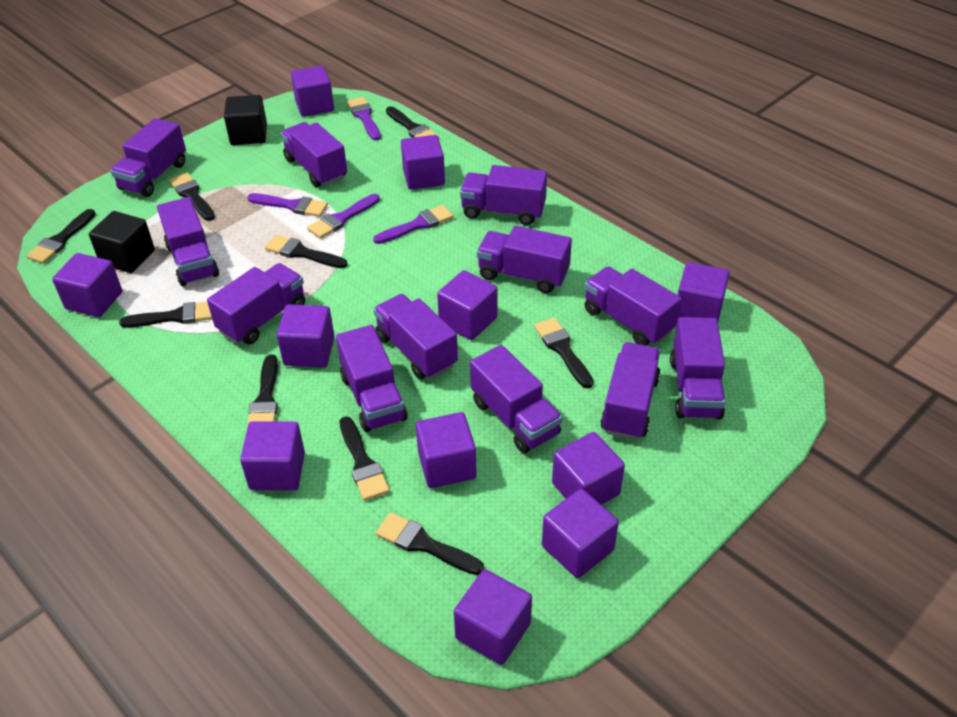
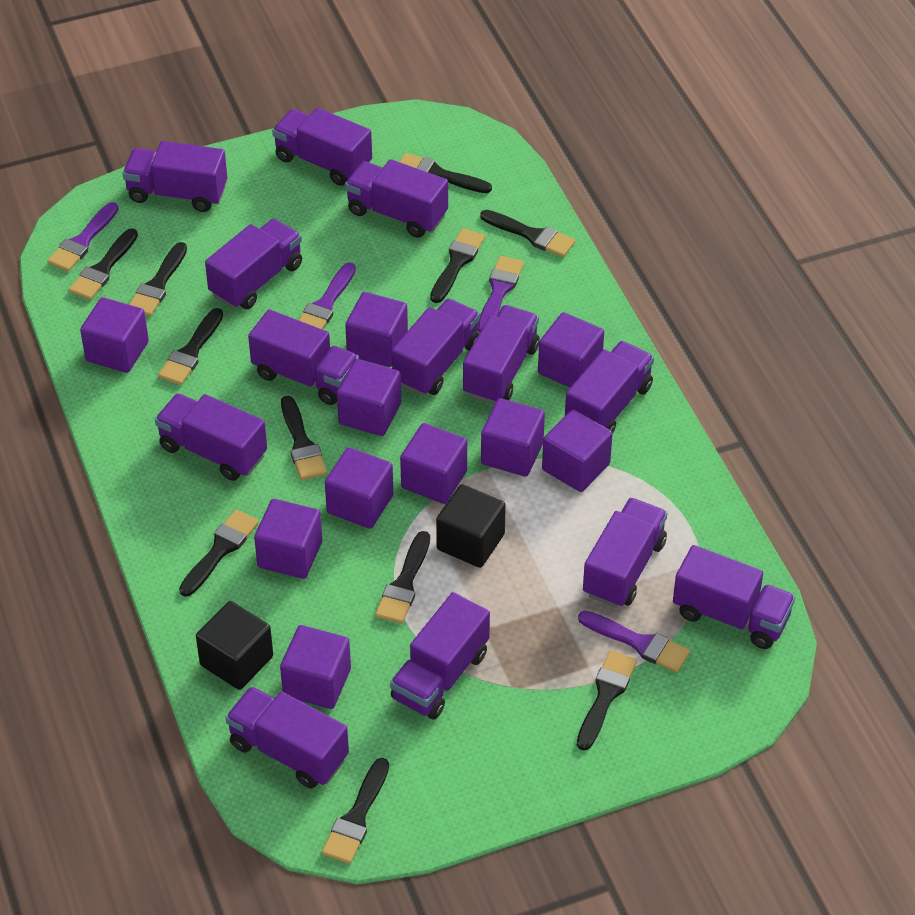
black brush: [26,209,96,264] [119,302,212,327] [169,173,215,221] [247,354,278,428] [265,235,348,268] [340,416,390,501] [376,512,484,575] [386,106,439,139] [534,318,594,388] = 9 -> [69,228,138,300] [129,242,187,317] [158,308,223,385] [179,510,259,597] [281,396,327,480] [322,758,389,864] [375,531,430,624] [399,153,492,193] [430,228,485,303] [480,210,575,257] [577,650,637,751] = 11
purple cube: [52,253,122,317] [240,421,305,490] [277,304,335,368] [291,66,334,117] [401,135,445,190] [416,412,477,488] [437,270,497,340] [454,569,532,665] [542,489,619,578] [552,432,625,505] [678,262,730,322] = 11 -> [80,297,149,373] [254,499,322,579] [280,625,351,709] [325,447,394,529] [337,359,401,436] [345,292,408,367] [400,423,467,504] [481,398,545,477] [538,312,604,387] [542,409,613,492] = 10
purple truck: [110,118,186,197] [157,197,219,286] [207,263,305,344] [281,122,347,187] [336,325,408,432] [373,294,458,379] [460,165,547,225] [470,345,563,453] [477,226,572,293] [585,266,682,346] [600,342,661,440] [670,317,726,420] = 12 -> [123,141,227,212] [155,393,267,481] [205,219,302,309] [225,686,349,789] [248,309,359,405] [272,108,372,186] [345,159,448,238] [390,592,490,720] [392,299,480,396] [463,305,540,405] [565,341,654,433] [583,498,667,608] [673,545,795,649] = 13

